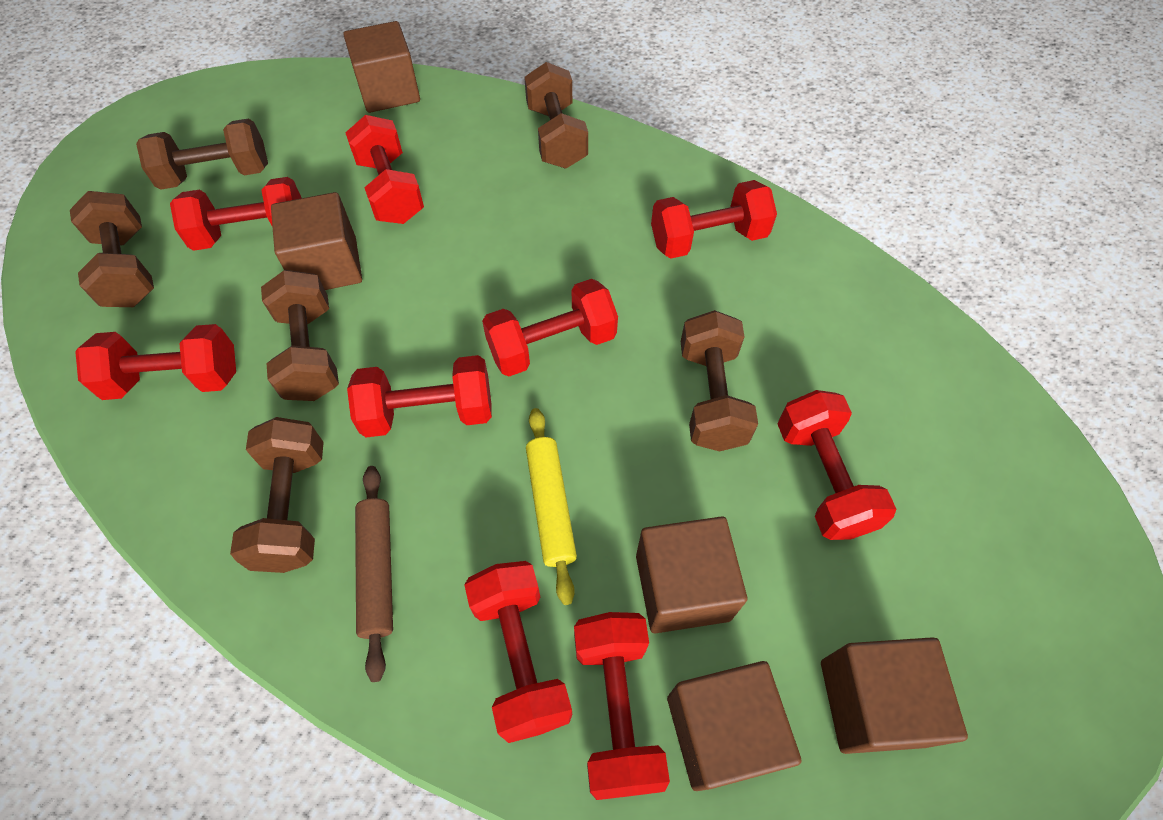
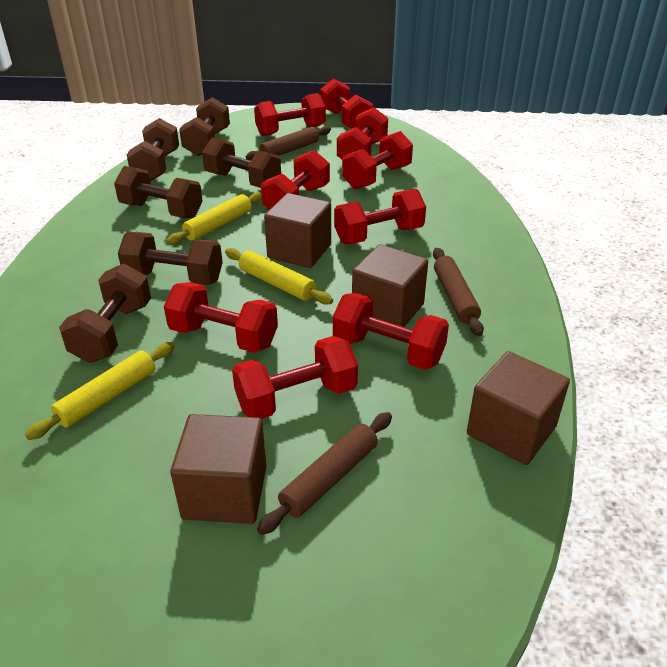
brown cube: [271,192,362,290] [343,21,420,113] [636,516,747,633] [667,661,801,791] [821,637,968,754] = 5 -> [170,414,266,524] [264,193,331,268] [352,244,428,327] [467,351,570,465] = 4
brown rolling pin: [355,466,393,682] = 1 -> [246,126,331,160] [257,412,392,535] [433,248,484,336] = 3
yellow rolling pin: [526,408,577,605] = 1 -> [25,342,175,440] [167,192,262,245] [225,248,333,305] = 3

